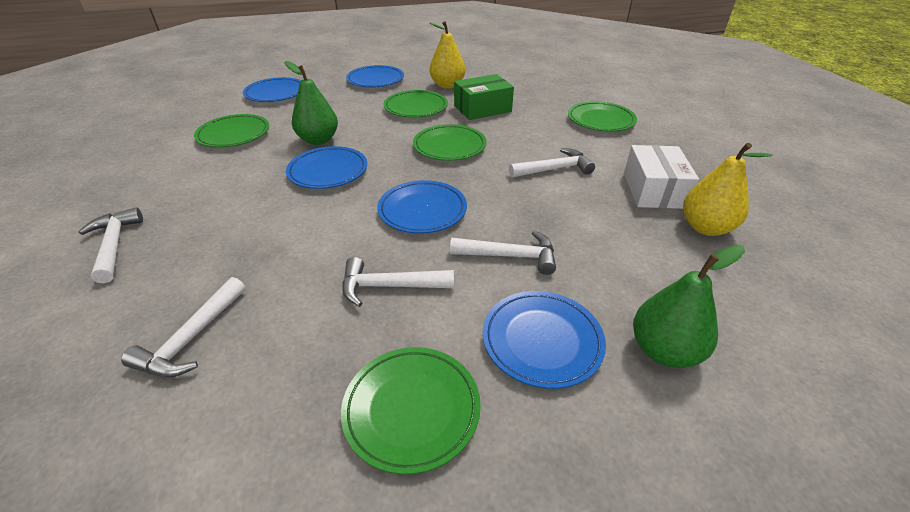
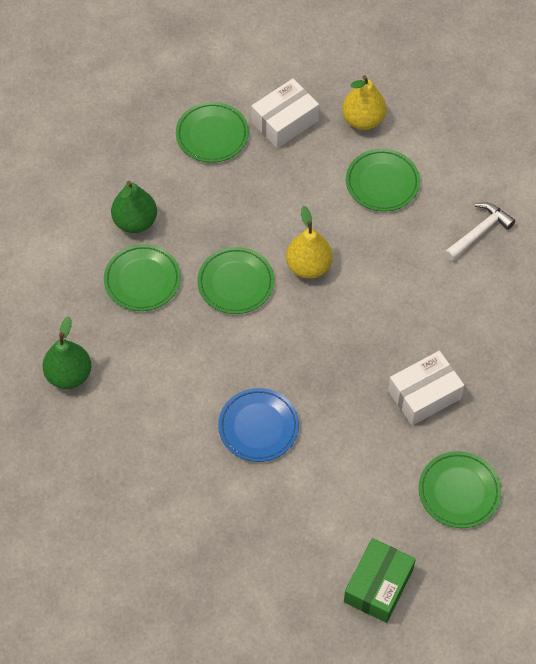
blue plate: [243,77,301,102] [286,146,367,189] [346,65,404,88] [377,180,467,234] [483,291,606,389] = 5 -> [218,388,299,462] = 1
white box: [624,145,699,209] = 1 -> [251,79,319,148] [388,351,464,425] = 2
white hammer: [79,207,143,284] [121,277,245,377] [342,257,454,307] [450,231,556,275] [509,148,595,178] = 5 -> [444,202,516,261] = 1

